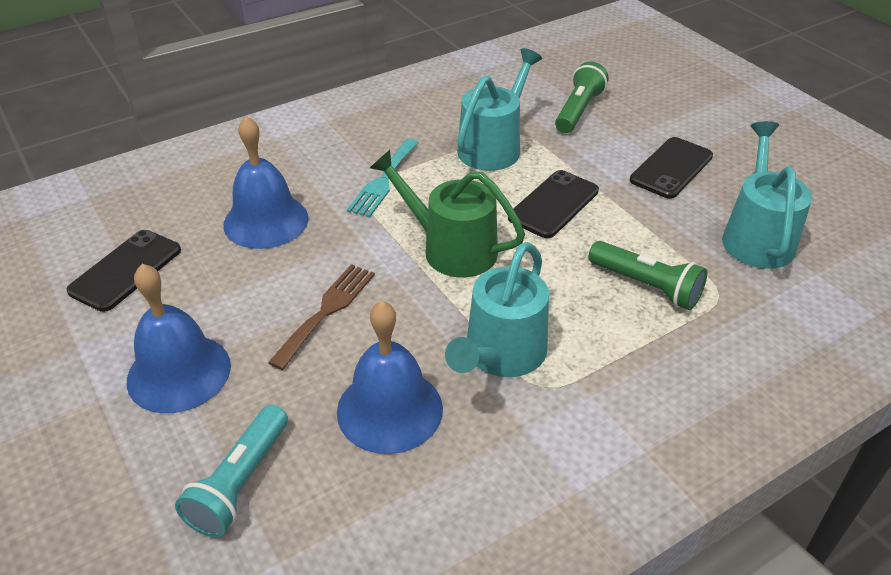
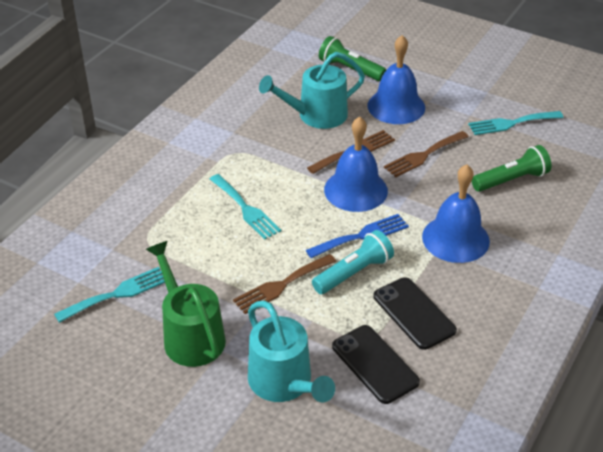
black phone: [66,230,181,312] [508,170,599,238] [630,137,713,199] = 3 -> [332,325,420,404] [373,277,457,350] = 2
blue fork: none = 0 -> [306,214,409,258] = 1
brown fork: [268,264,375,370] = 1 -> [233,254,337,314] [307,130,395,174] [384,131,469,177] = 3
turquoise fork: [347,139,419,217] = 1 -> [54,267,165,323] [210,174,281,240] [468,111,563,135] = 3
turquoise watering can: [445,242,549,377] [457,48,542,171] [722,121,812,269] = 3 -> [248,301,335,402] [259,52,365,129] = 2

